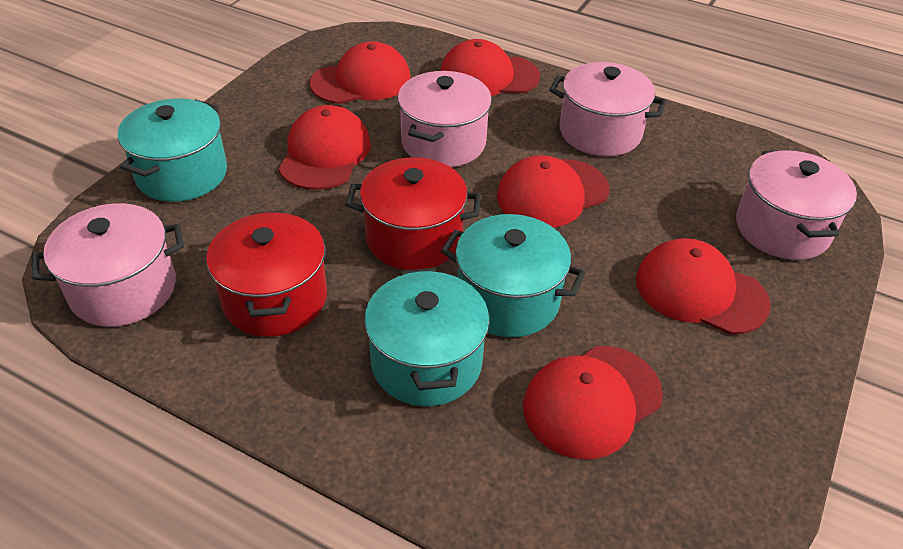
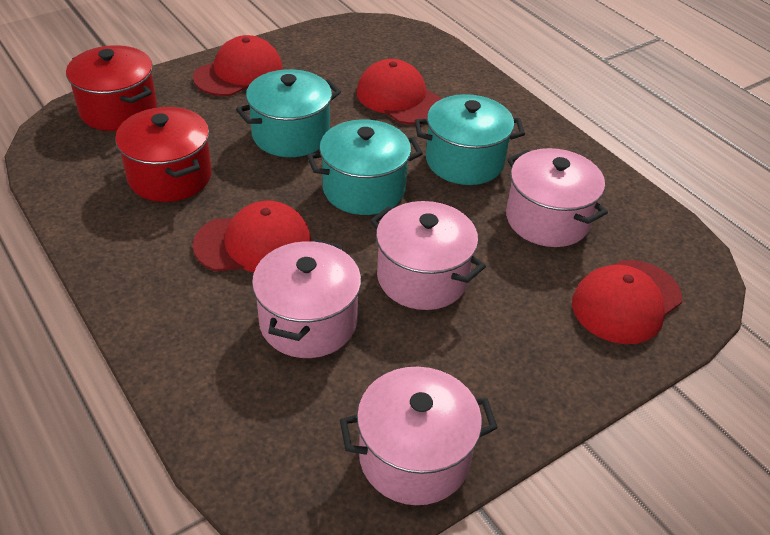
red cap: [278,105,371,190] [309,41,411,104] [441,39,540,96] [497,155,609,228] [523,346,663,459] [636,238,771,335] = 6 -> [193,35,283,96] [193,201,311,272] [356,59,442,124] [572,260,682,344] = 4

